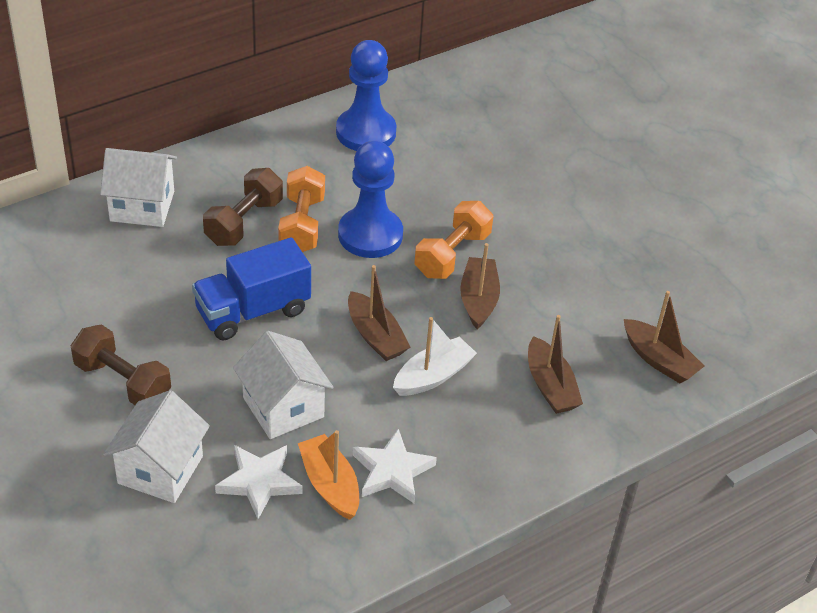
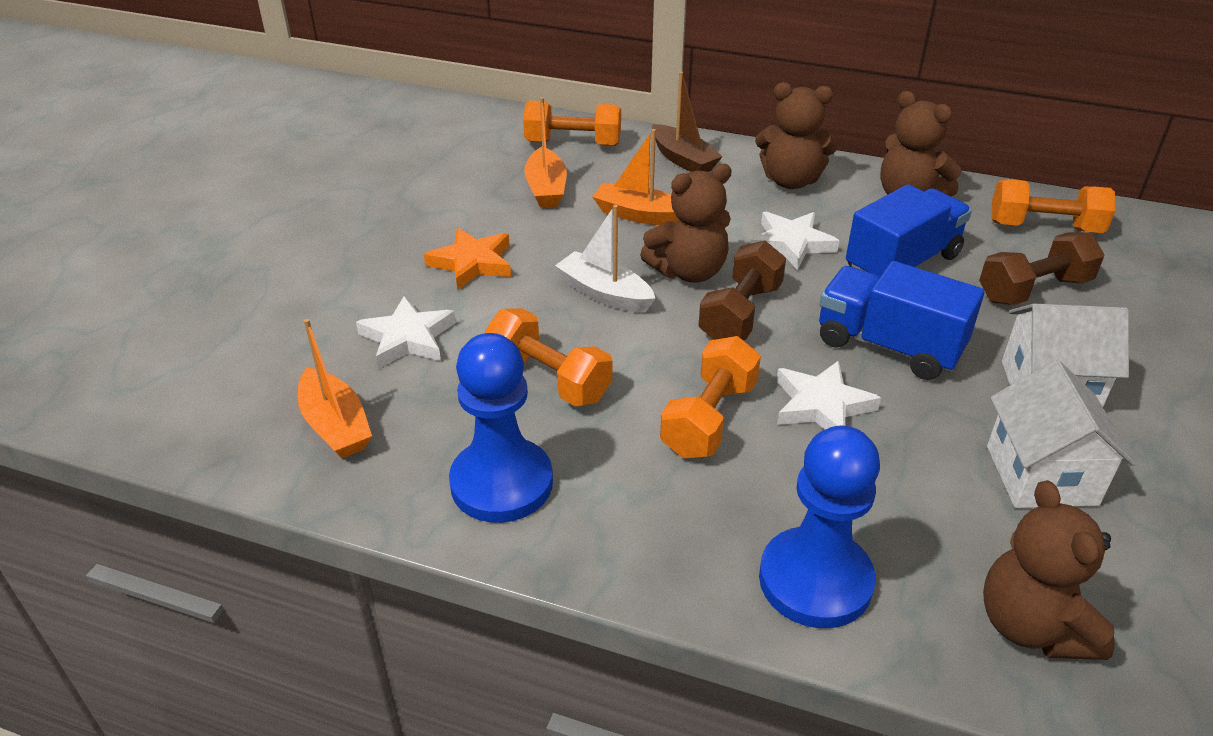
blue truck: [192,237,311,340] = 1 -> [819,261,985,380] [846,184,972,277] = 2
brown boat: [348,265,410,361] [460,243,500,329] [528,315,583,414] [624,291,704,383] = 4 -> [652,71,723,172] = 1
brown teddy bear: none = 0 -> [640,164,732,283] [755,82,838,189] [880,91,962,196] [983,480,1115,660] = 4
orange boat: [298,430,359,520] = 1 -> [298,319,372,458] [524,97,567,208] [592,129,678,225] = 3
orange dumbbell: [278,166,325,252] [414,201,493,279] = 2 -> [485,308,612,407] [523,101,621,146] [660,336,761,458] [991,179,1115,233] = 4
orange star: none = 0 -> [424,228,511,290] = 1
white house: [100,148,177,227] [103,390,210,503] [233,331,334,439] = 3 -> [987,360,1136,508] [1002,304,1129,407] = 2
white star: [215,445,302,519] [353,429,437,503] = 2 -> [356,296,456,369] [751,212,839,270] [776,360,881,430] = 3

